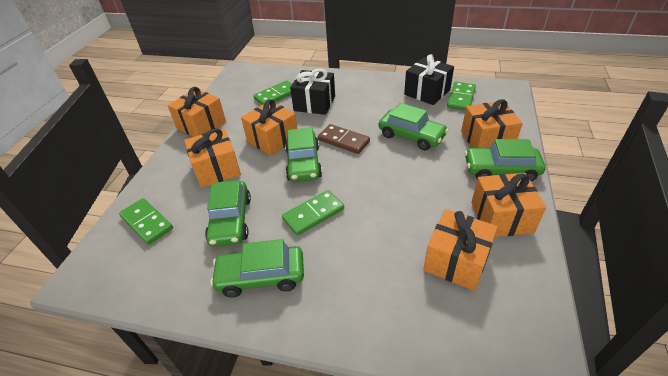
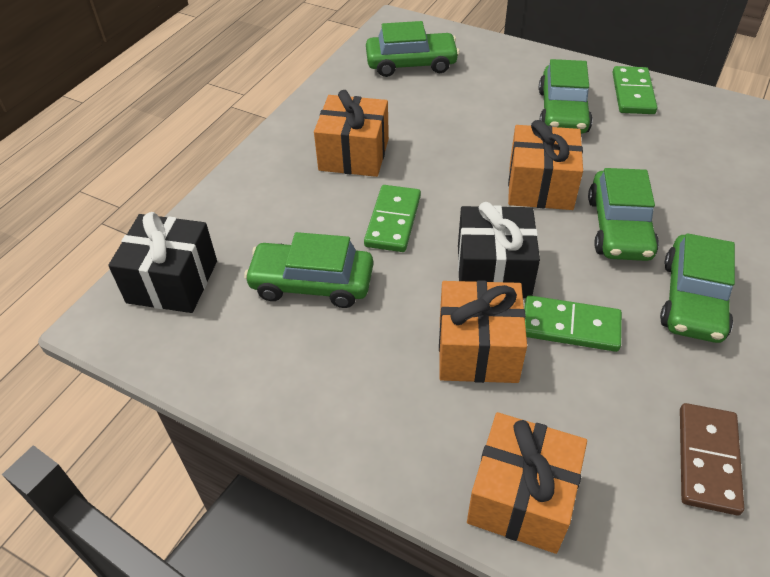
green domino: [119,198,173,245] [253,80,292,105] [282,190,344,236] [447,82,476,111] = 4 -> [364,185,421,252] [524,295,622,352] [612,66,657,114] = 3
orange gift: [168,87,226,137] [184,128,241,188] [241,99,297,156] [423,209,498,291] [461,99,523,148] [471,173,546,237] = 6 -> [314,90,389,177] [439,280,527,383] [467,412,587,554] [508,120,583,210] = 4

